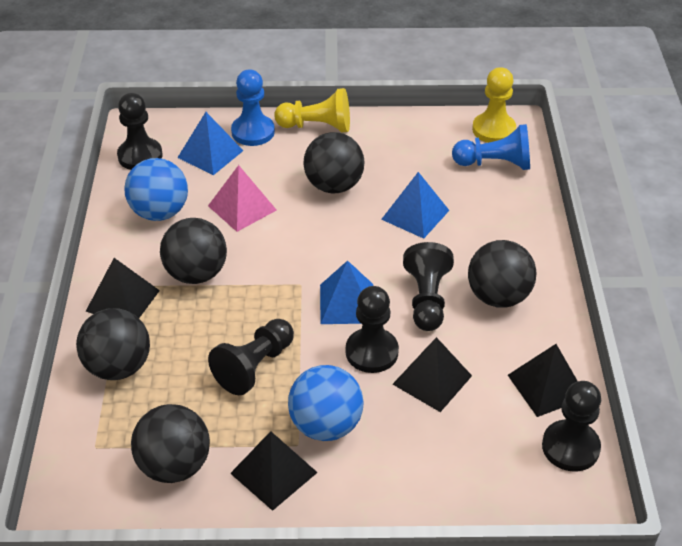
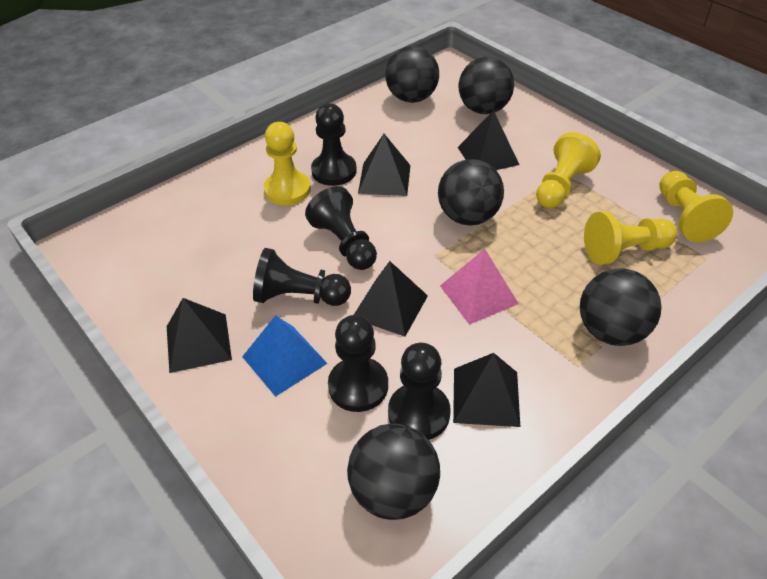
black pyramid: [86,258,160,318] [230,431,318,511] [393,337,472,412] [508,344,578,417] = 4 -> [167,298,232,373] [354,261,428,337] [358,134,411,196] [453,353,520,427] [458,110,519,170] = 5
blue ball: [124,158,188,221] [288,365,364,441] = 2 -> none = 0
blue pawn: [231,69,275,146] [452,124,530,170] = 2 -> none = 0
blue pyramid: [177,112,243,175] [320,260,373,324] [381,172,449,239] = 3 -> [242,315,328,397] = 1
yellow pawn: [274,88,350,132] [472,67,516,143] = 2 -> [264,122,311,205] [536,132,601,208] [584,212,677,265] [659,171,733,242] = 4

